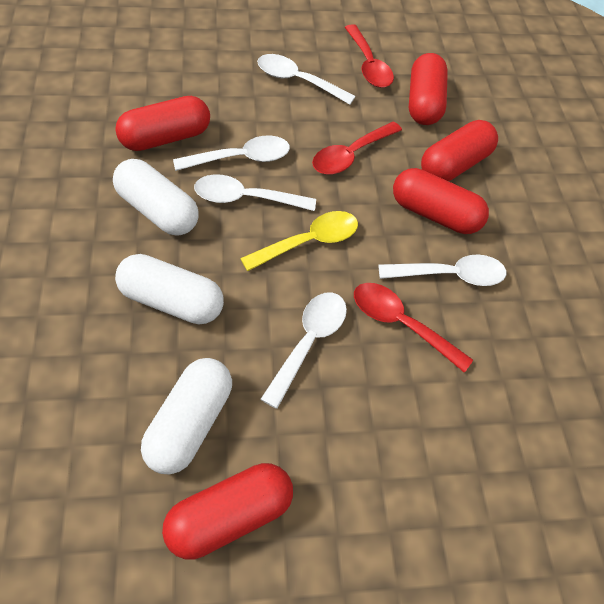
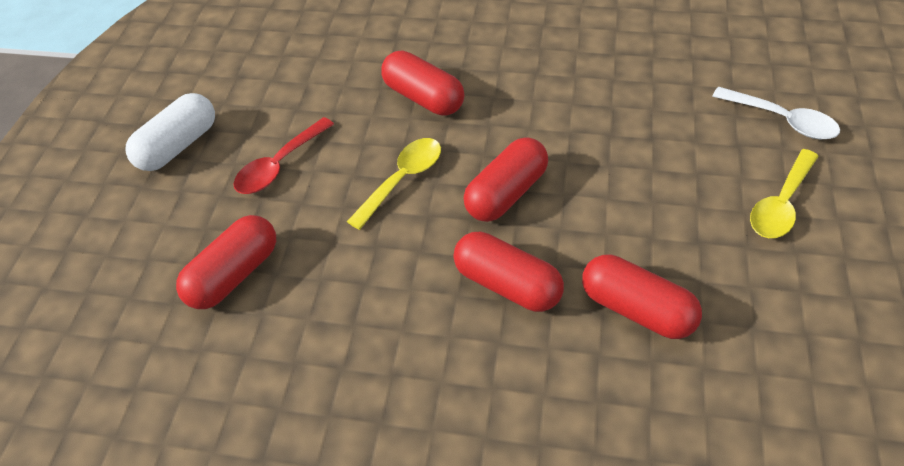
red spoon: [312,121,402,175] [344,24,394,88] [354,283,473,373] = 3 -> [233,117,334,194] = 1
white capsule: [113,159,199,236] [115,254,224,324] [141,358,232,475] = 3 -> [126,93,215,171] = 1
white spoon: [173,135,290,171] [194,174,316,211] [257,54,356,105] [260,292,347,409] [378,254,506,286] = 5 -> [712,87,840,139] = 1
yellow spoon: [240,211,358,271] = 1 -> [347,138,441,230] [750,149,819,238] = 2

